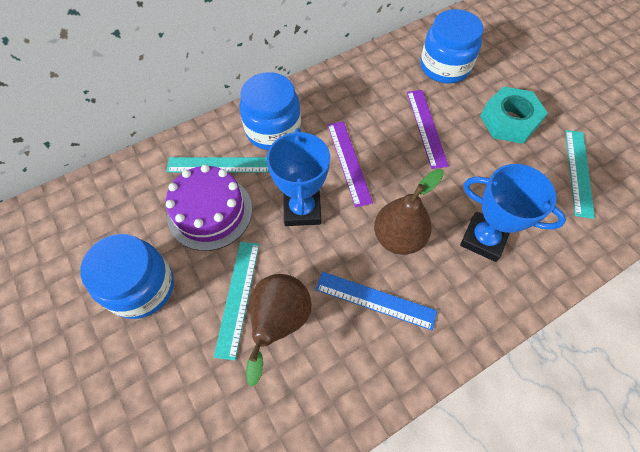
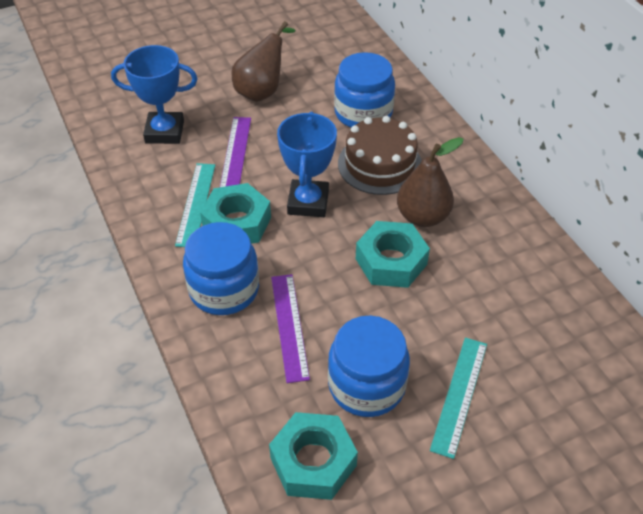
blue ruler: [315,272,437,330] = 1 -> none = 0
brown cake: none = 0 -> [338,116,422,195] = 1
purple cake: [165,165,252,251] = 1 -> none = 0
turquoise nut: [480,86,548,144] = 1 -> [200,183,271,244] [269,412,358,500] [356,221,430,288] = 3
turquoise ruler: [166,157,270,173] [214,242,259,360] [566,130,595,219] = 3 -> [175,163,215,247] [430,337,487,459] = 2

